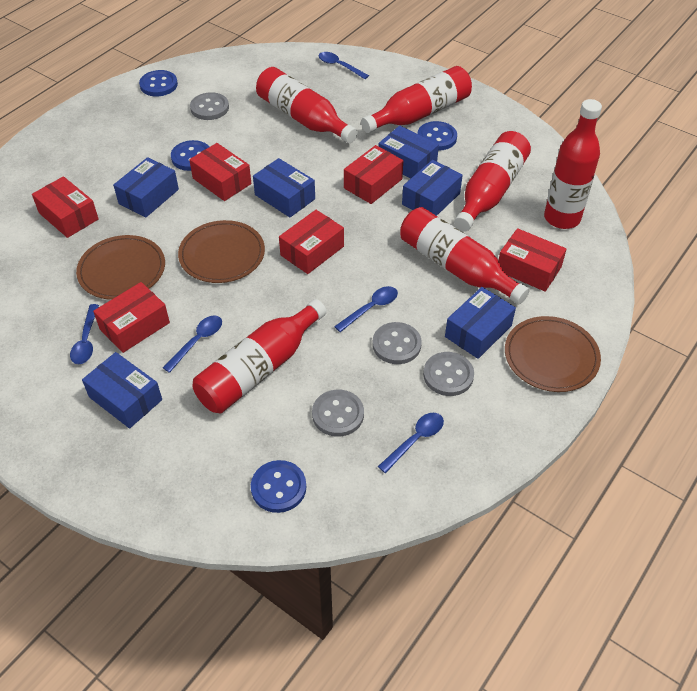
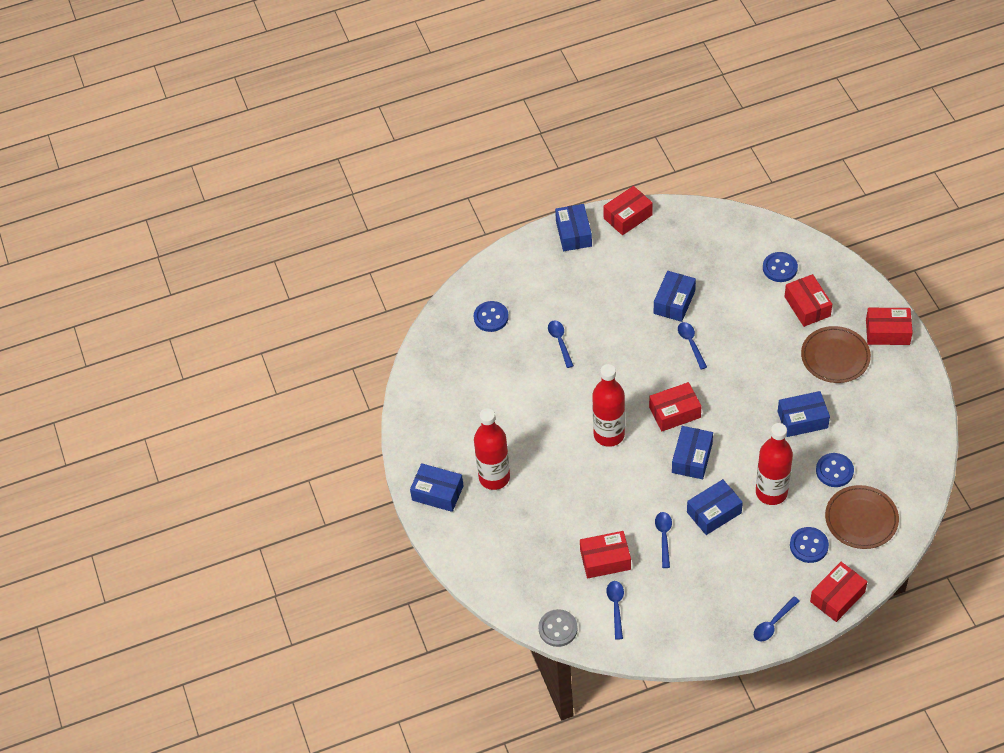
brown plate: [76,235,165,300] [178,220,265,283] [505,316,601,392] = 3 -> [801,326,871,383] [825,485,899,549] = 2
grey button: [190,92,229,120] [312,390,364,437] [373,322,422,364] [423,352,474,396] = 4 -> [538,609,578,647] = 1
red bottle: [192,299,327,413] [256,67,358,143] [361,66,472,133] [400,207,530,304] [454,131,531,232] [544,99,602,229] = 6 -> [474,408,510,490] [592,364,625,447] [756,423,793,505] = 3

